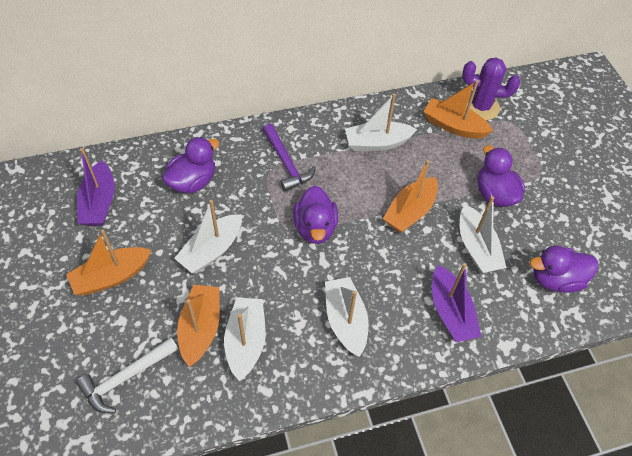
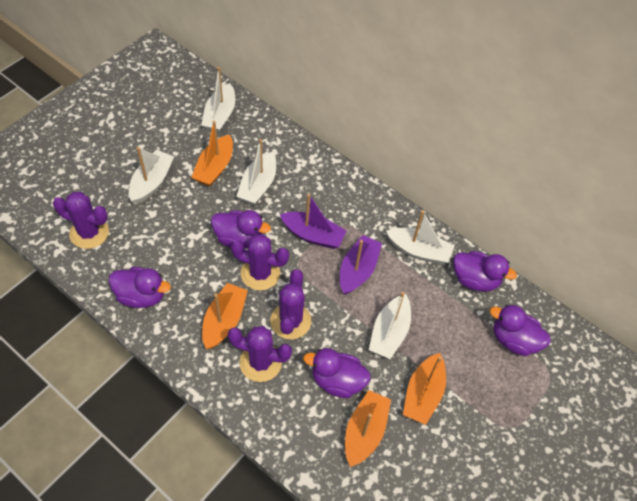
purple cactus: [462,57,520,120] = 1 -> [53,192,109,249] [228,326,292,382] [231,234,289,290] [270,269,311,339] = 4
purple duck: [162,137,219,193] [293,186,338,244] [477,145,525,207] [530,246,598,293] = 4 -> [109,267,171,308] [211,210,271,248] [303,348,371,398] [453,251,517,292] [490,304,551,356] = 5
purple hammer: [263,124,316,191] = 1 -> none = 0
white hammer: [76,337,178,413] = 1 -> none = 0

